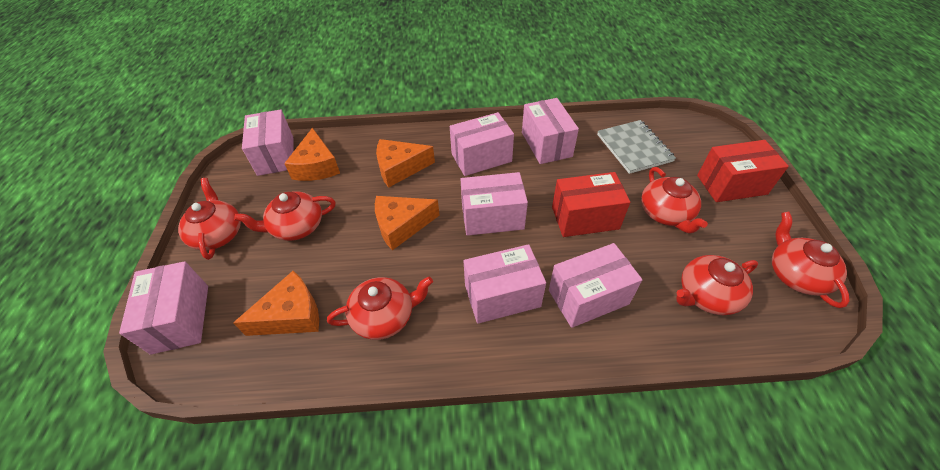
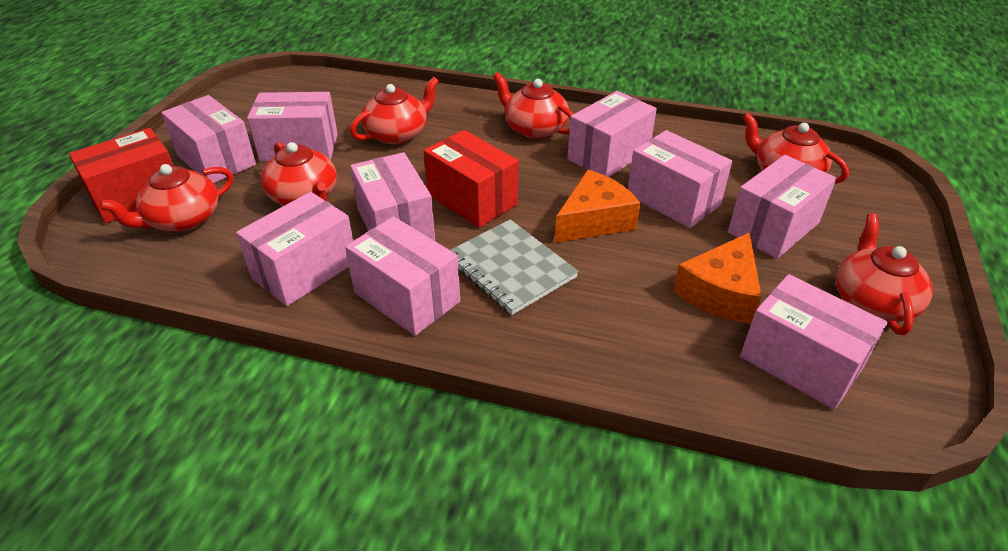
orange cheese: [233,271,319,336] [284,128,340,181] [375,196,440,250] [376,139,435,188] = 4 -> [554,170,641,243] [673,232,762,324] = 2
pink box: [119,261,208,355] [242,109,294,176] [450,112,514,176] [461,172,528,236] [464,244,546,324] [522,98,579,164] [549,243,642,328] = 7 -> [161,95,256,183] [236,192,353,306] [247,92,338,161] [345,216,460,336] [350,152,435,241] [568,91,657,177] [628,130,732,228] [728,155,837,259] [740,274,888,410] = 9

